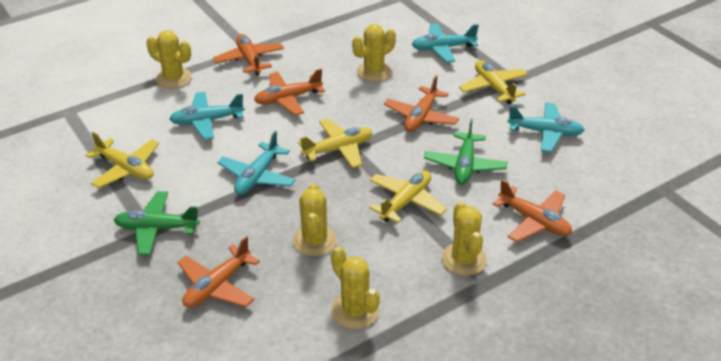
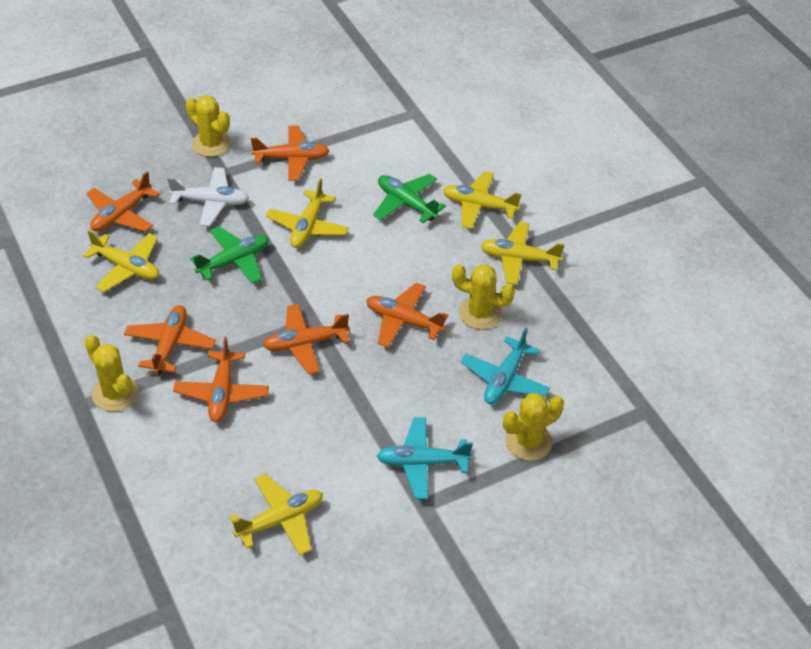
orange plane: [178,236,260,308] [213,34,284,76] [254,69,325,116] [384,75,459,132] [492,179,572,242] = 5 -> [86,171,160,232] [124,305,216,374] [173,337,269,422] [251,126,329,181] [263,304,350,374] [366,283,449,348] = 6
turquoise plane: [169,92,245,140] [218,131,296,195] [412,23,479,63] [507,102,584,152] = 4 -> [377,417,473,499] [461,328,550,404] = 2
white plane: none = 0 -> [167,167,249,226] = 1
yellow cactus: [146,30,192,88] [293,184,337,256] [331,247,380,329] [352,24,396,82] [441,202,487,276] = 5 -> [84,335,139,412] [186,95,231,157] [452,264,515,330] [503,393,564,461] = 4
yellow plane: [86,132,159,188] [298,119,372,168] [369,170,447,223] [459,60,528,104] = 4 -> [83,230,159,292] [229,474,323,555] [266,178,349,248] [443,171,522,229] [480,222,565,285] = 5

